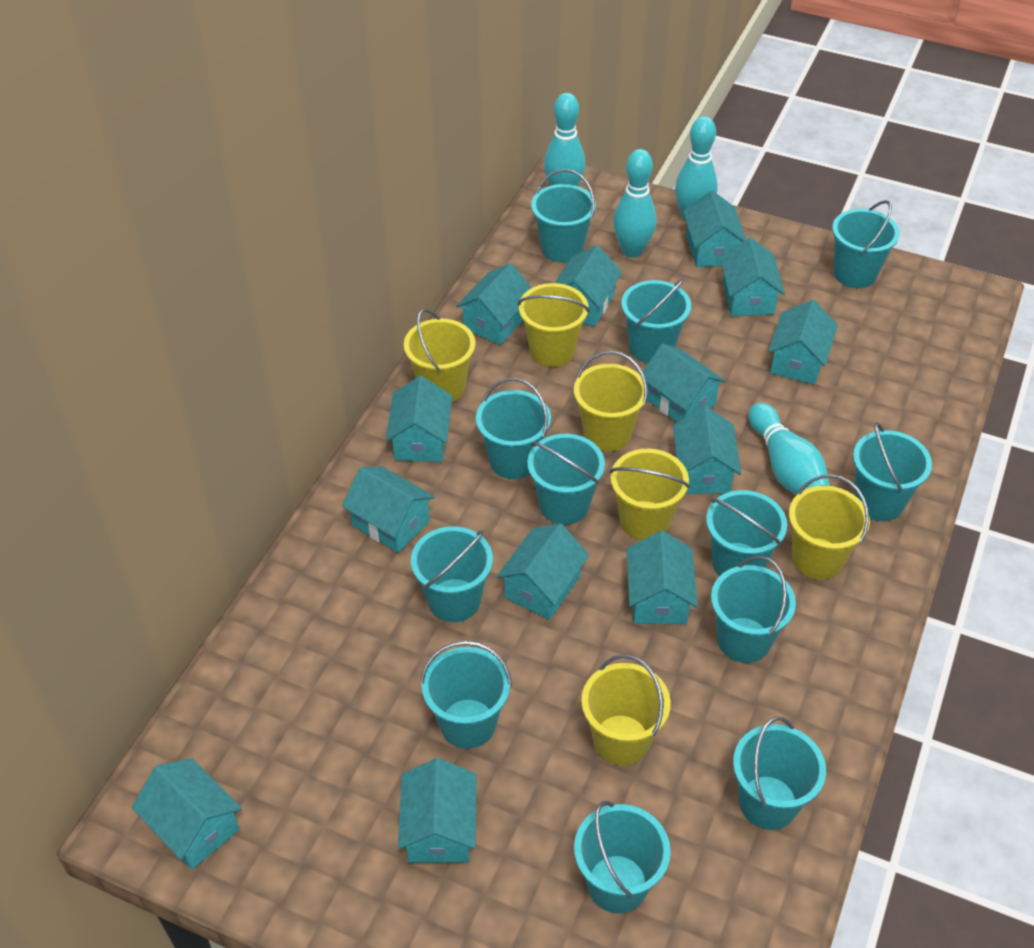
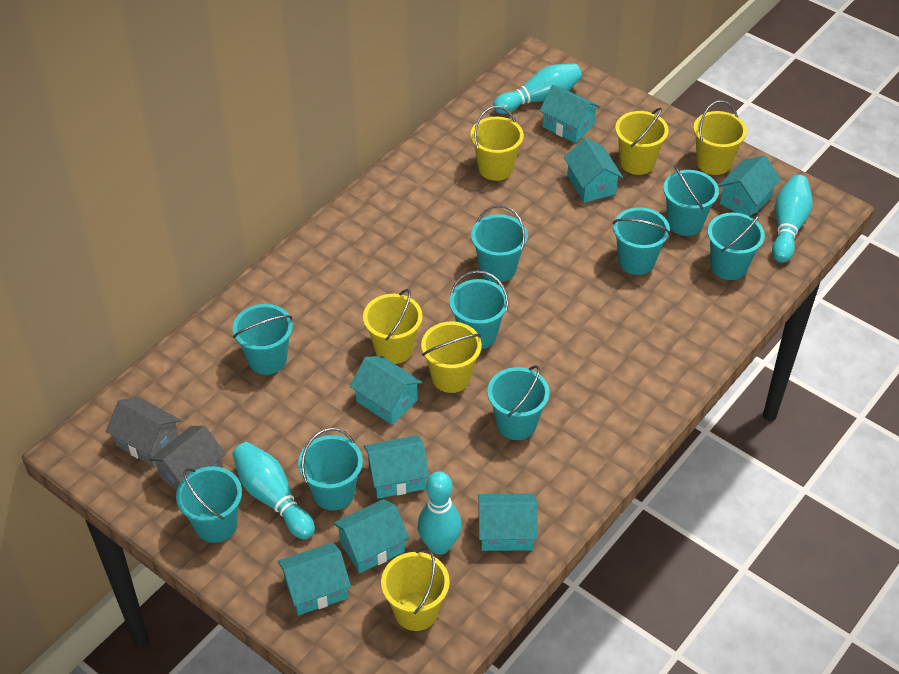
grey house: none = 0 -> [106,397,181,467] [150,426,226,491] = 2
turquoise bucket: [411,526,493,622] [420,641,512,749] [476,378,551,479] [527,434,605,525] [531,169,596,263] [574,801,671,913] [621,278,691,363] [706,490,787,576] [711,556,796,663] [733,716,826,830] [832,200,900,288] [853,422,932,521] = 12 -> [176,466,242,543] [233,304,293,375] [298,428,363,510] [449,270,509,349] [471,205,528,282] [487,365,550,440] [613,207,671,275] [663,165,719,236] [708,213,765,280] = 9
turquoise house: [132,758,242,870] [342,467,435,553] [386,376,452,462] [398,758,477,863] [456,263,531,345] [497,523,589,620] [555,246,622,327] [627,531,697,624] [640,344,726,423] [673,407,741,494] [683,190,746,267] [720,237,785,316] [768,300,838,384] = 13 -> [278,542,351,615] [333,499,409,573] [350,356,422,425] [364,435,429,499] [478,494,537,551] [539,85,600,143] [564,138,623,203] [718,155,781,216] = 8

